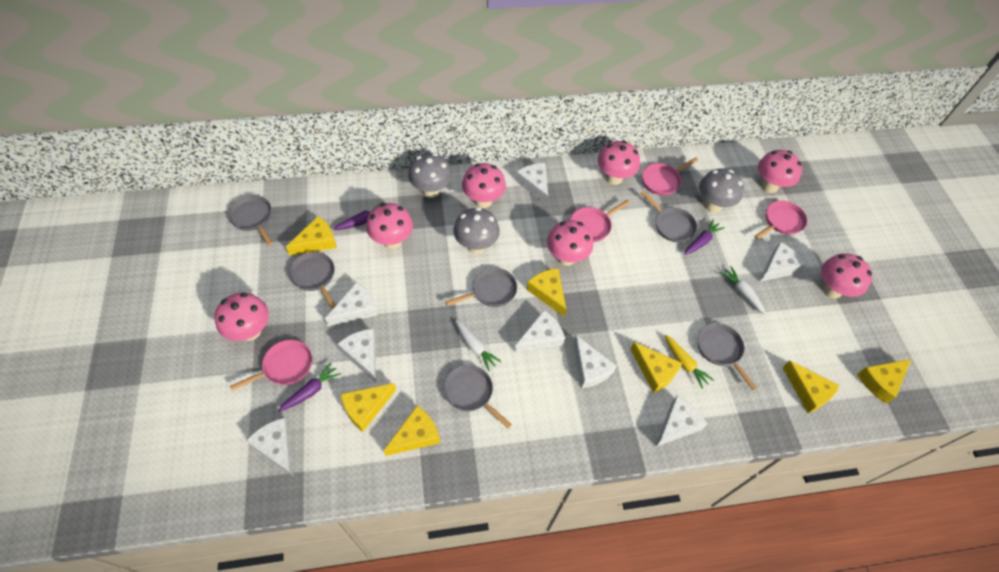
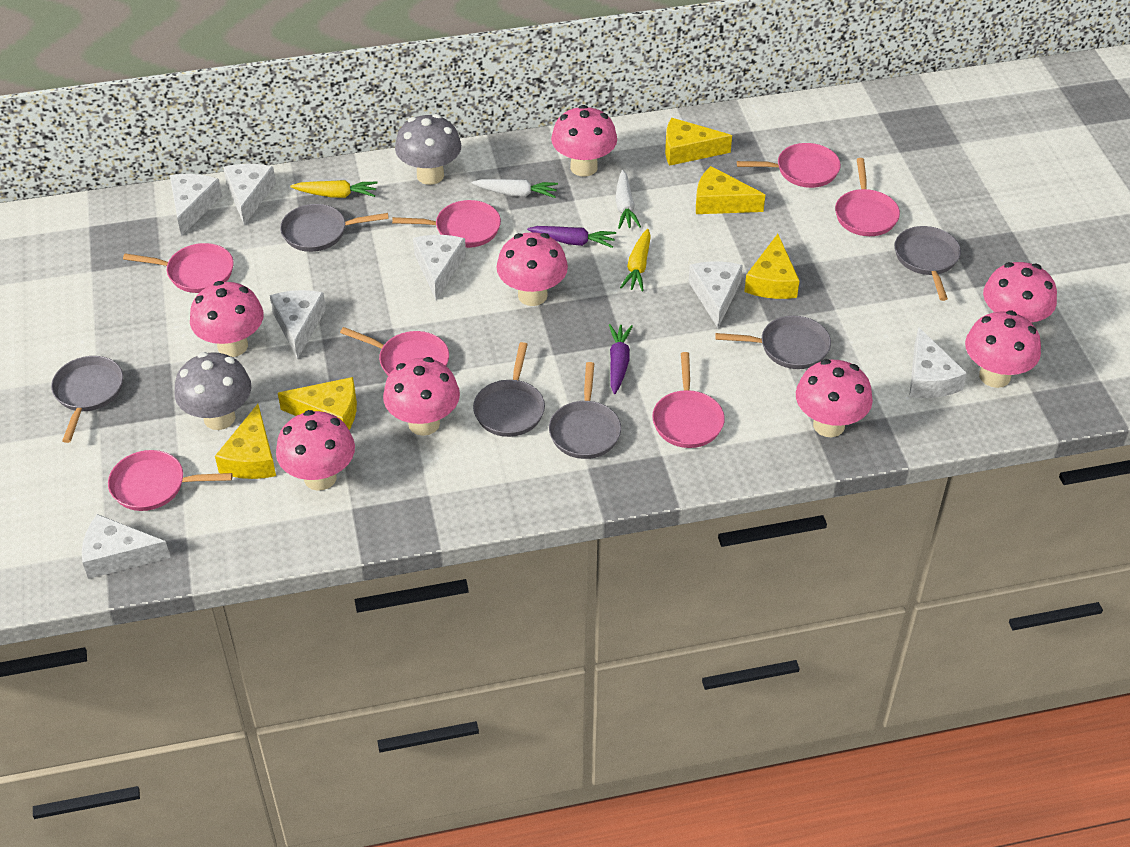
grey mushroom: [408,153,452,198] [453,207,500,254] [699,169,744,213] = 3 -> [174,352,251,430] [395,114,461,185] = 2
pink mushroom: [215,292,269,341] [366,203,413,249] [462,163,506,208] [547,220,593,266] [598,141,640,185] [758,150,802,193] [821,253,872,299] = 7 -> [190,281,264,357] [276,410,355,491] [383,357,460,436] [496,232,568,306] [551,105,617,177] [796,359,873,437] [965,311,1041,388] [983,262,1057,322] = 8
pink pan: [230,340,312,391] [570,200,630,242] [642,158,698,195] [755,200,807,239] = 4 -> [108,450,233,511] [123,243,234,293] [340,327,449,376] [392,200,501,248] [652,352,725,448] [737,143,841,188] [835,158,900,236] = 7
purple carrot: [278,363,341,412] [333,202,383,230] [684,219,725,255] = 3 -> [527,226,616,248] [609,324,633,394] = 2
white cheese: [246,417,294,477] [325,282,378,326] [337,329,376,382] [515,310,565,352] [516,163,548,205] [573,335,617,388] [655,396,707,447] [759,242,807,282] = 8 -> [82,514,171,579] [170,174,222,236] [223,164,276,225] [269,290,326,359] [413,235,466,300] [688,261,743,328] [909,327,967,398] = 7
yellow carrot: [664,335,714,389] = 1 -> [290,180,377,198] [620,229,651,291] = 2
yellow cheese: [286,216,337,256] [341,383,396,432] [384,405,440,456] [527,268,566,317] [630,342,682,393] [782,360,840,413] [857,359,911,404] = 7 -> [215,404,276,479] [278,377,357,430] [665,118,732,166] [696,166,765,214] [744,234,800,299] = 5

